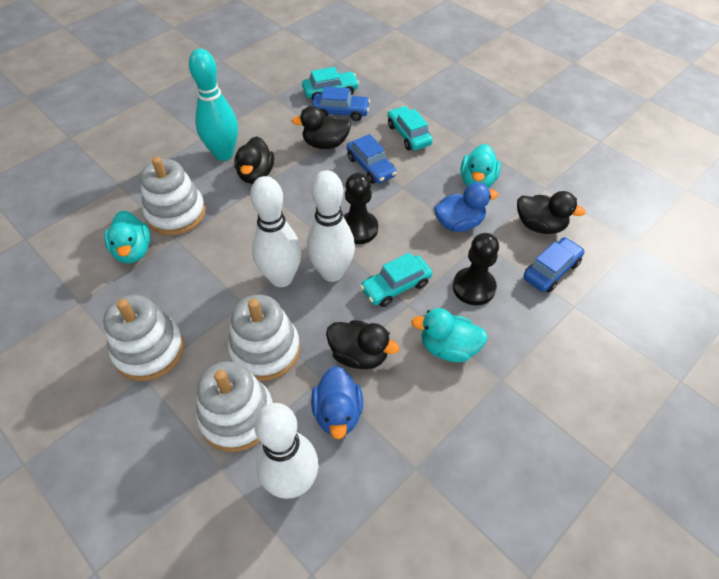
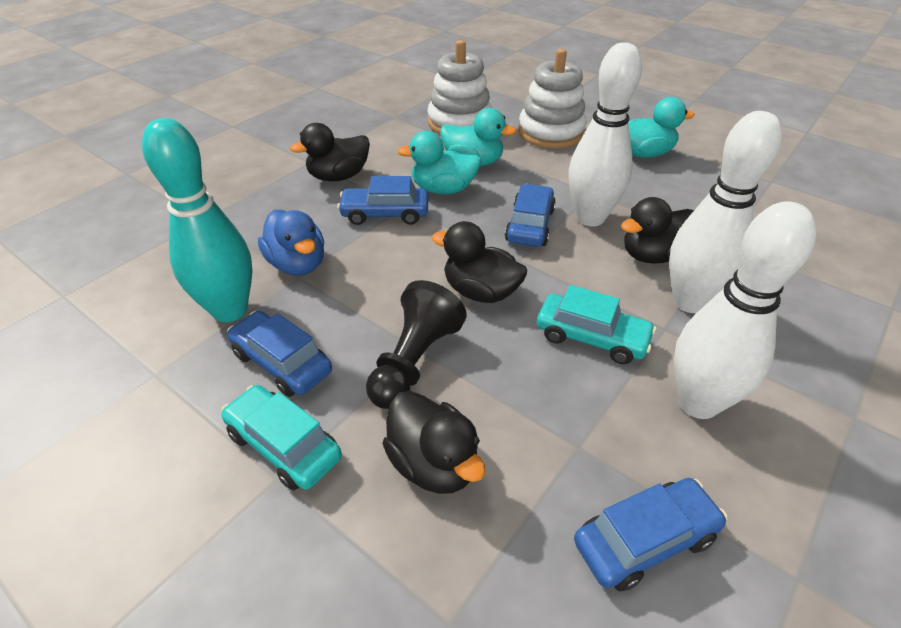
black pawn: [343,173,378,244] [453,233,499,305] = 2 -> [366,280,467,409] = 1
blue car: [312,87,370,121] [347,134,397,184] [523,237,584,292] = 3 -> [227,311,332,397] [337,176,428,225] [505,184,556,247] [574,478,727,592] = 4
blue duck: [311,366,363,439] [434,182,498,232] = 2 -> [258,210,324,275] = 1
turquoise car: [302,67,359,100] [360,253,432,307] [388,106,433,150] = 3 -> [221,385,342,491] [537,285,656,364] = 2
white stacking toy: [103,295,184,381] [140,157,206,236] [196,361,273,452] [228,295,300,381] = 4 -> [427,40,492,134] [518,49,586,148] = 2

